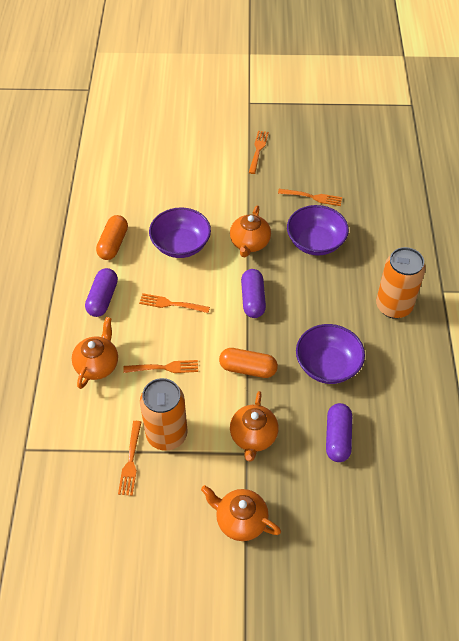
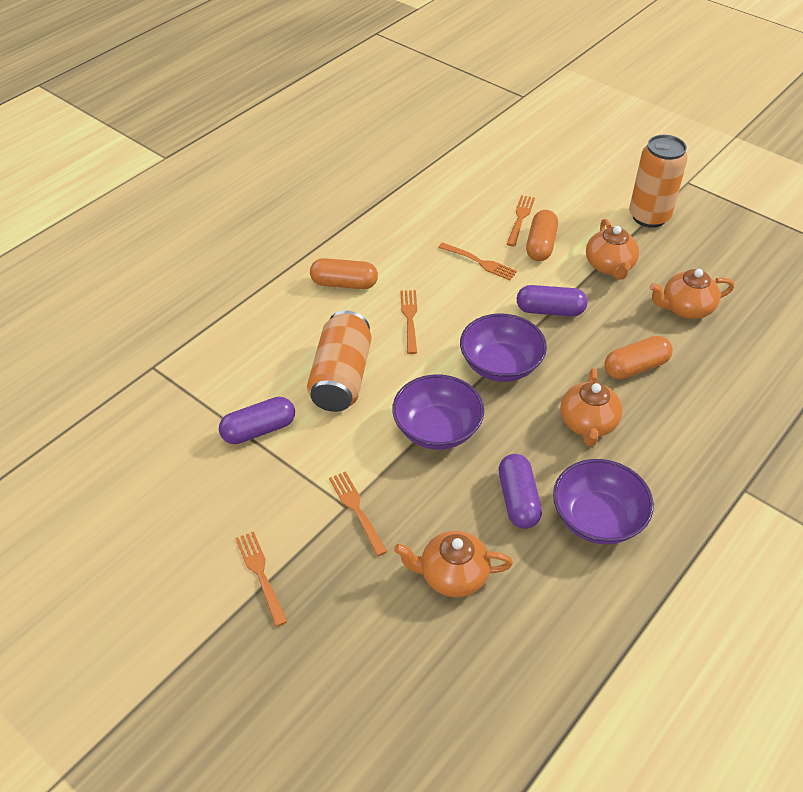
orange capsule: [96,215,128,260] [219,348,278,378] = 2 -> [310,258,378,289] [526,210,558,261] [604,336,673,379] = 3

